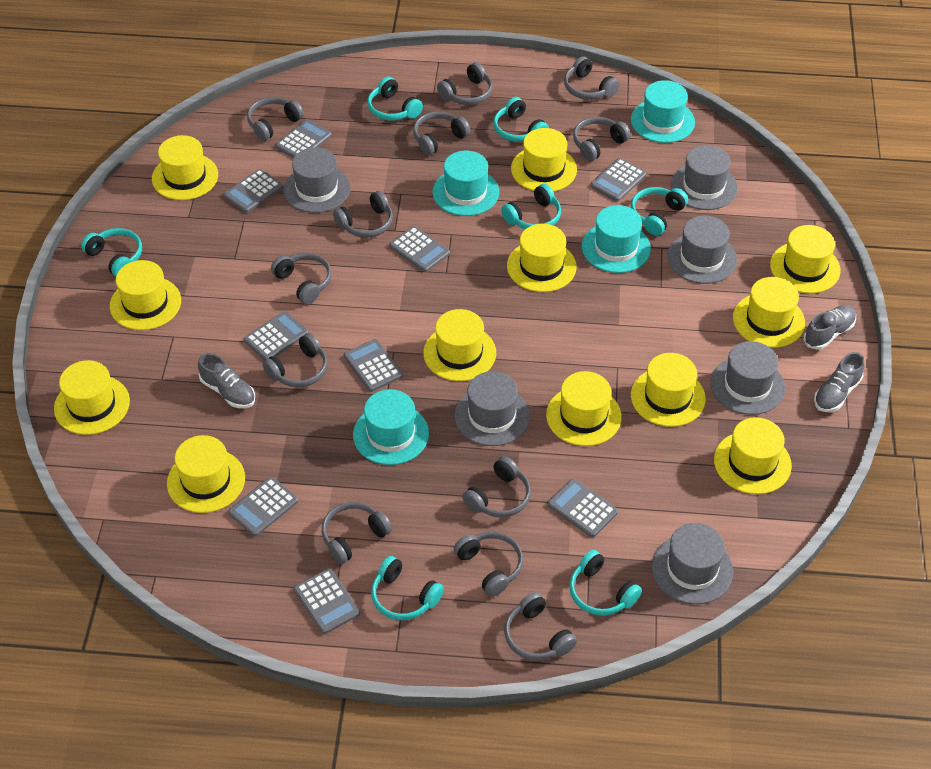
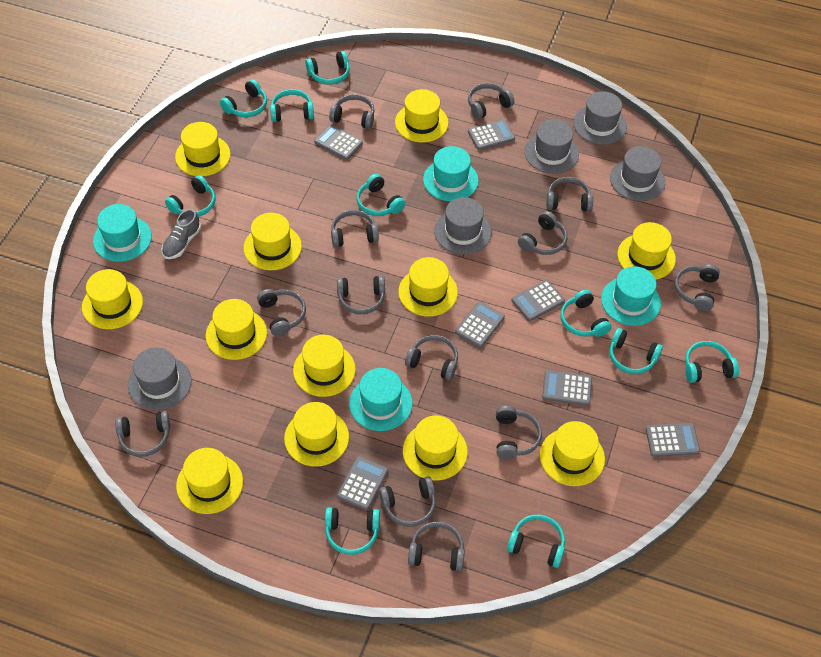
grey calculator: [223,169,283,213] [228,477,298,536] [244,311,308,360] [275,119,332,158] [294,568,360,634] [344,339,403,392] [389,226,450,272] [548,479,618,537] [590,158,647,202] = 9 -> [314,125,363,160] [337,456,388,510] [455,301,505,348] [468,119,515,150] [512,280,565,321] [542,370,592,406] [646,423,700,457] = 7
grey hat: [283,147,350,213] [455,371,530,446] [652,523,733,604] [667,216,737,284] [671,145,738,210] [710,341,785,415] = 6 -> [128,347,192,410] [434,197,492,254] [524,120,579,174] [573,91,627,145] [610,146,665,201] = 5
grey headphones: [247,97,304,141] [262,333,328,388] [271,253,332,304] [322,502,392,564] [333,191,393,238] [413,111,470,155] [437,62,493,105] [454,532,523,597] [462,456,531,517] [504,592,577,660] [564,56,619,99] [573,117,631,161] = 12 -> [115,411,170,457] [257,289,306,337] [329,94,375,129] [331,210,379,247] [337,276,385,314] [379,476,436,527] [405,335,458,381] [408,522,465,571] [468,83,514,119] [496,406,542,459] [518,211,568,255] [546,177,593,212] [674,264,720,311] = 13
grey shoe: [198,353,255,408] [803,305,856,350] [814,352,865,412] = 3 -> [161,209,201,259] = 1
turquoise headphones: [81,228,142,277] [368,77,423,121] [371,556,444,620] [493,97,549,142] [501,184,561,229] [569,550,642,616] [631,187,688,236] = 7 -> [165,175,216,217] [220,79,267,117] [270,89,314,122] [305,51,350,85] [325,507,380,555] [356,174,405,216] [507,515,565,568] [560,289,612,337] [609,328,663,374] [685,341,739,383] = 10

